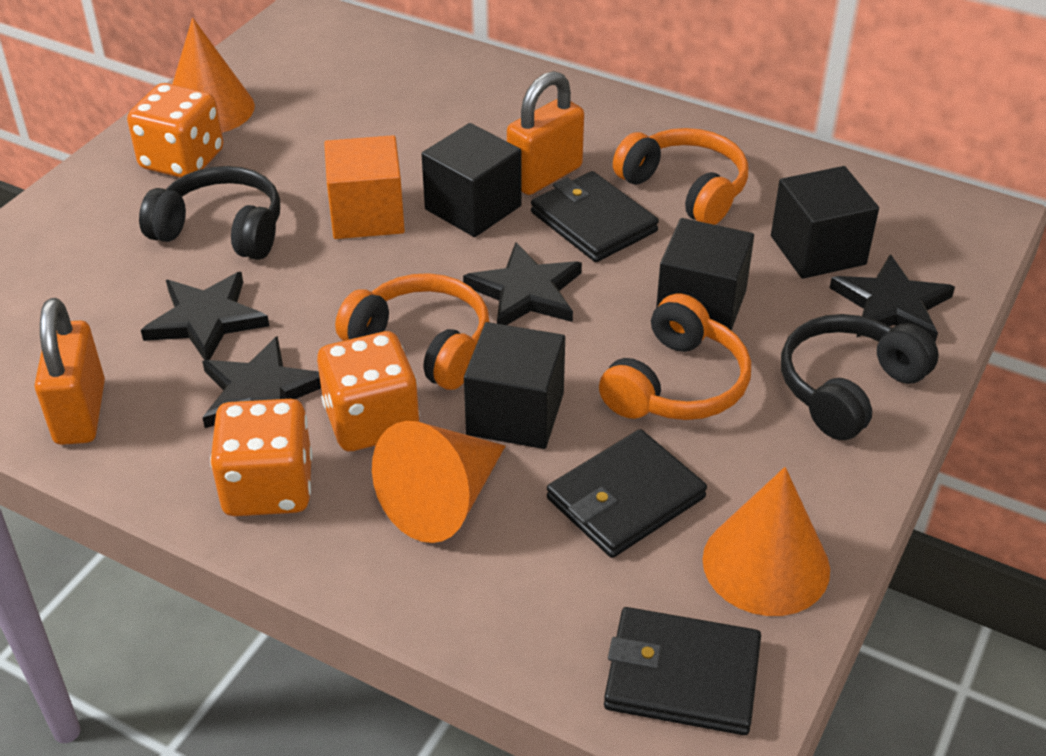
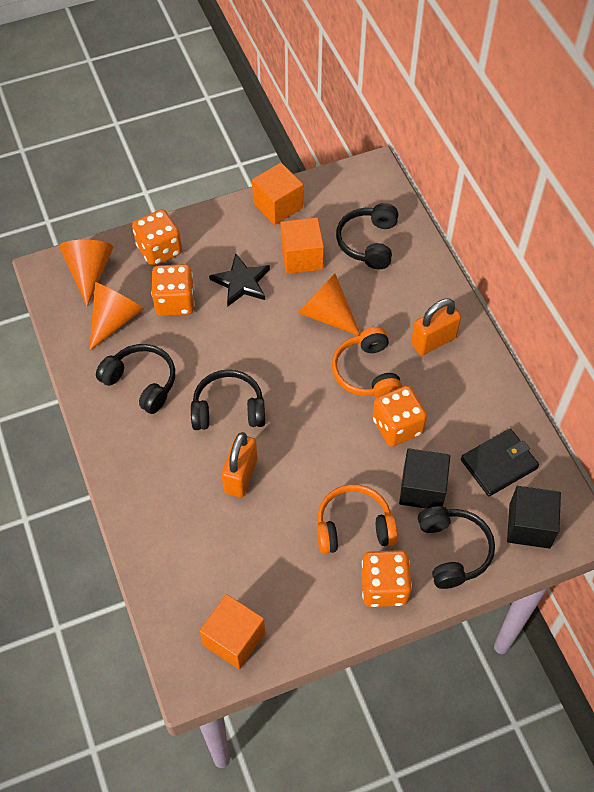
black cube: [422,123,521,237] [464,322,565,449] [656,218,754,331] [771,166,879,279] = 4 -> [399,448,450,509] [507,486,561,549] = 2
black headphones: [139,166,280,260] [781,314,939,440] = 2 -> [96,344,175,414] [191,370,265,430] [336,203,398,269] [418,506,495,589] = 4
black star: [141,272,269,360] [202,336,321,428] [463,242,582,325] [830,254,955,342] = 4 -> [209,253,270,306] = 1
black wallet: [531,171,659,262] [547,429,707,558] [604,607,761,735] = 3 -> [461,429,539,496] = 1
orange cube: [324,135,405,239] = 1 -> [199,594,265,669] [252,163,303,225] [281,217,324,274] = 3
orange dice: [127,83,223,178] [210,399,312,516] [317,331,420,451] = 3 -> [132,209,182,266] [151,264,195,316] [361,550,412,607] [372,386,427,447] = 4
orange headphones: [335,273,489,390] [599,294,751,420] [613,128,748,225] = 3 -> [317,484,398,554] [332,327,402,398] = 2

